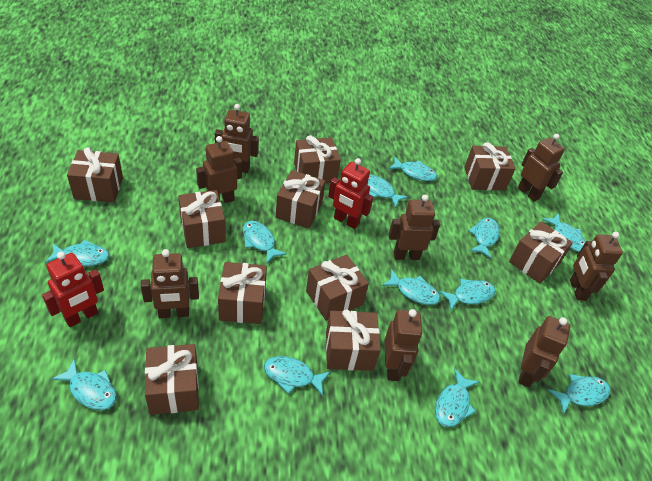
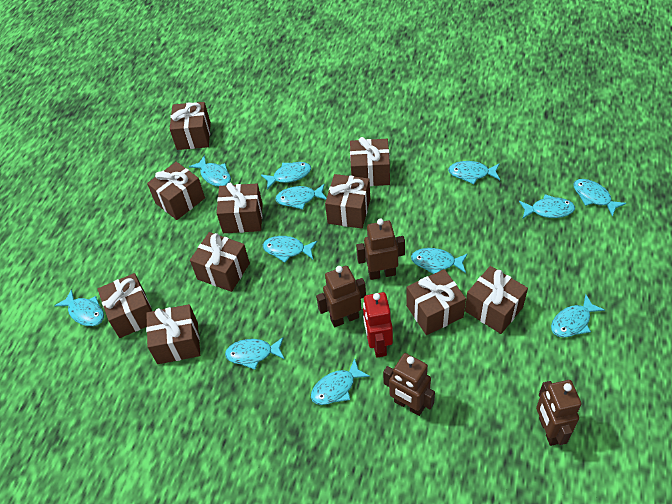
brown robot: [141,249,199,318] [196,136,242,203] [215,104,259,173] [384,309,422,381] [389,195,440,260] [518,134,565,201] [518,316,570,387] [570,232,623,301] = 8 -> [316,266,366,327] [356,218,405,280] [383,353,435,416] [536,380,582,446] = 4
red robot: [42,252,104,327] [328,158,373,229] = 2 -> [363,292,393,358] = 1

